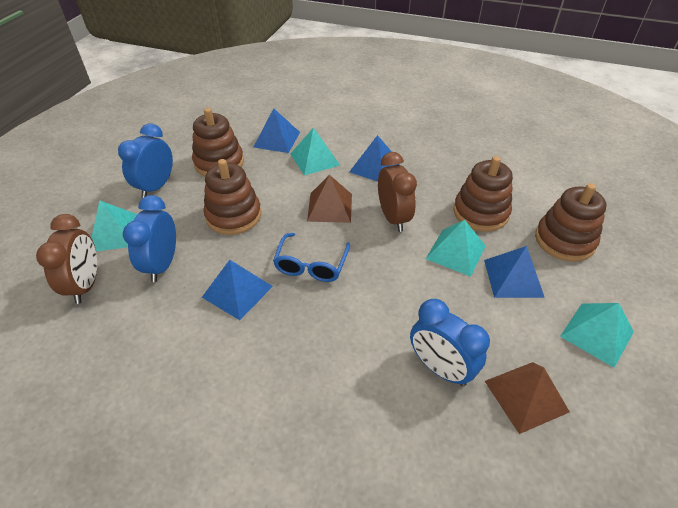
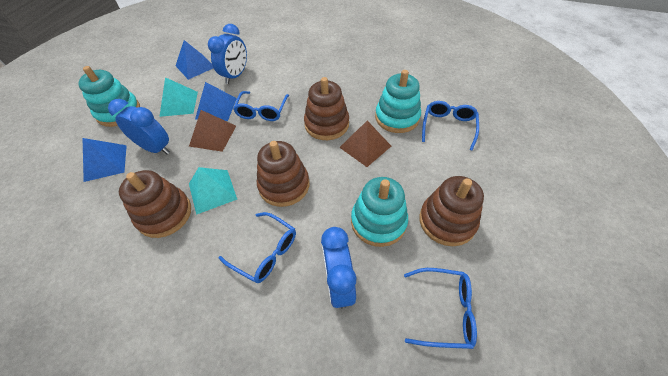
blue glasses: [273,233,350,282] = 1 -> [218,212,296,283] [233,91,289,121] [404,268,477,349] [422,101,479,151] = 4
blue pyramid: [202,260,273,320] [254,108,300,153] [349,135,400,182] [484,246,545,298] = 4 -> [82,138,127,182] [176,40,213,80] [195,82,237,121] = 3
brown clock: [36,214,97,304] [378,152,417,232] = 2 -> none = 0
turquoise pyramid: [91,201,137,251] [291,127,340,175] [426,220,486,277] [560,303,634,368] = 4 -> [159,77,198,117] [189,167,237,215] = 2
turquoise stacking toy: none = 0 -> [78,66,140,127] [351,177,408,247] [375,70,421,133] = 3

